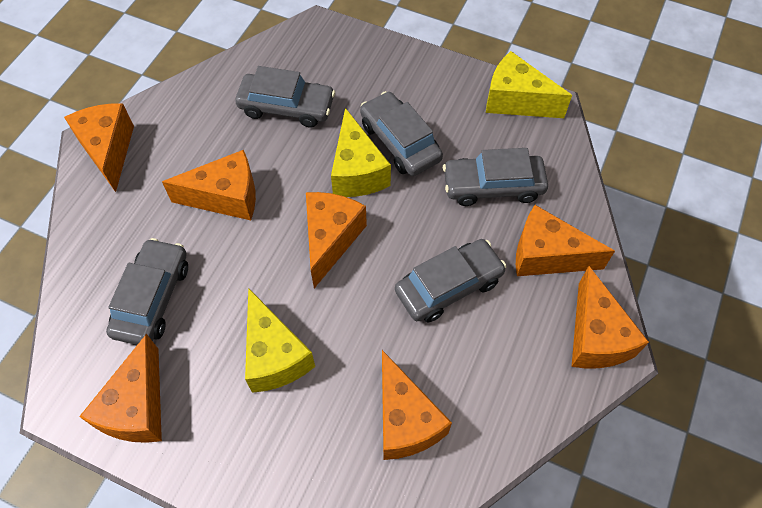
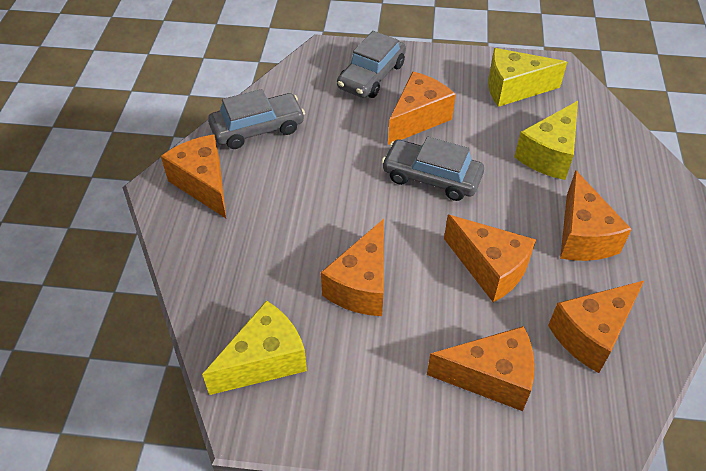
grey car: [106,238,188,345] [235,66,335,128] [360,91,443,176] [395,239,506,322] [443,148,548,206] = 5 -> [208,89,305,149] [337,31,406,98] [382,137,484,201] = 3

